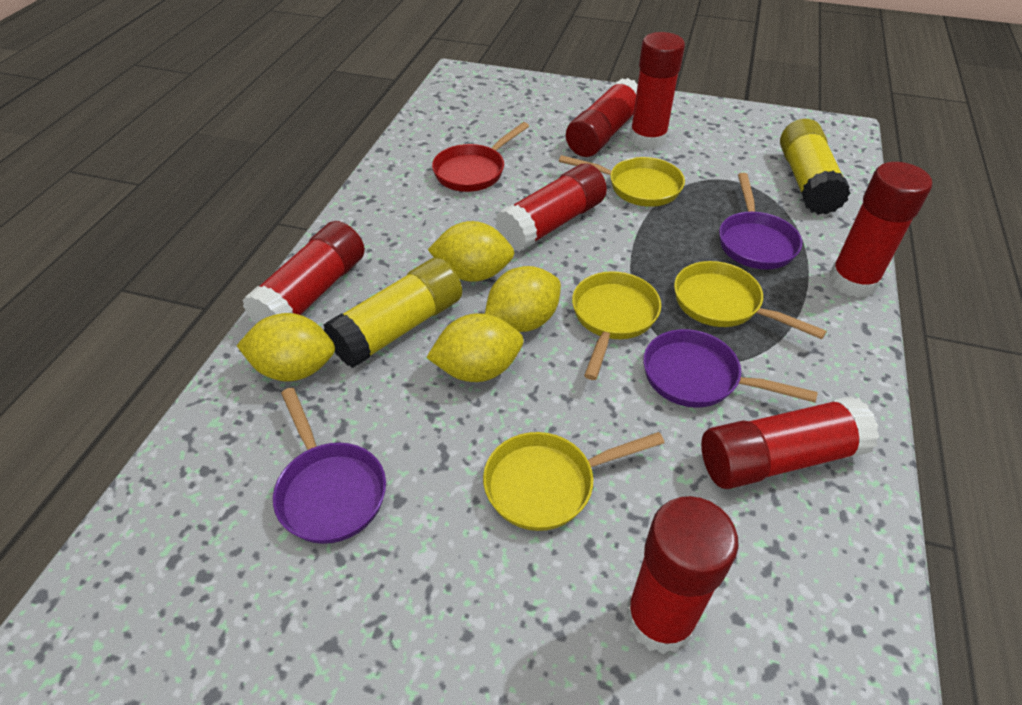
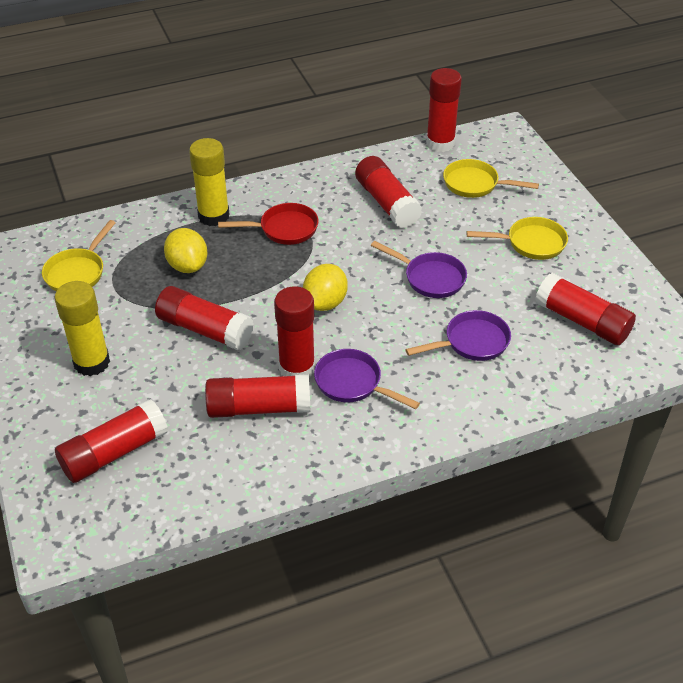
yellow lemon: [237,313,335,382] [426,313,523,382] [428,221,515,282] [485,266,561,332] = 4 -> [164,228,207,273] [303,264,348,311] = 2
yellow pan: [483,432,665,531] [559,155,685,207] [572,271,661,380] [674,261,827,339] = 4 -> [42,220,116,291] [443,159,539,198] [466,217,568,260] = 3

